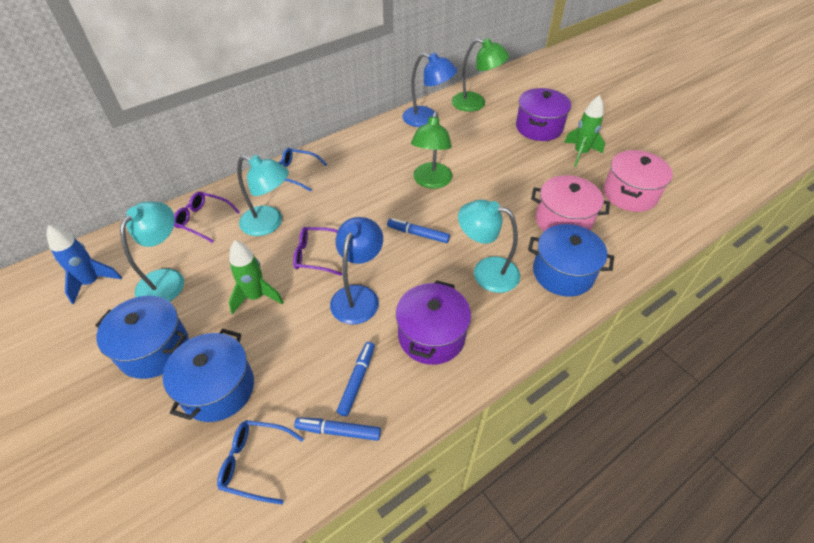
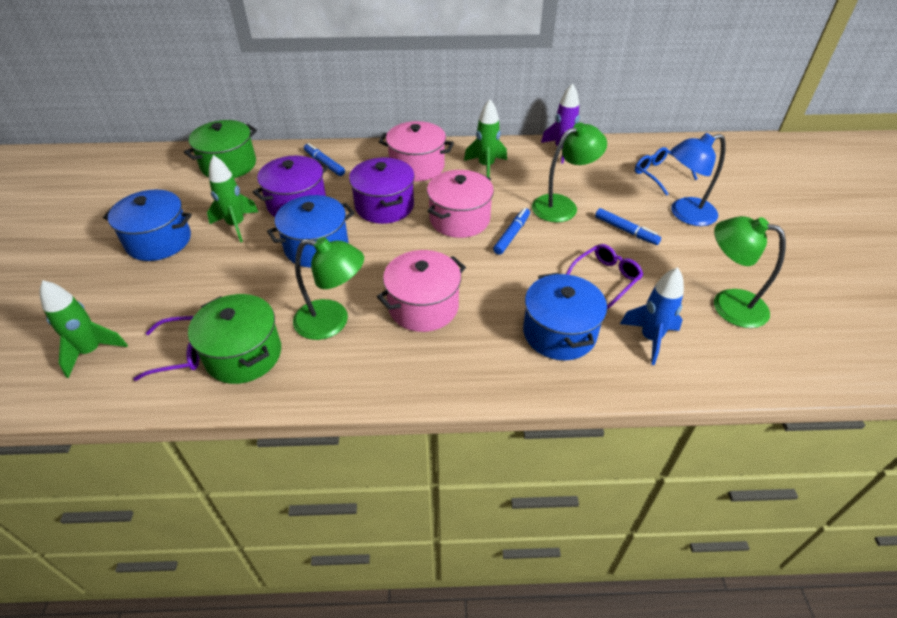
blue glasses: [217,420,304,504] [278,148,327,192] = 2 -> [635,147,698,196] = 1
blue lamp: [330,217,383,325] [402,53,457,127] = 2 -> [671,133,726,226] = 1
green lamp: [411,111,452,189] [452,38,509,112] = 2 -> [293,237,364,340] [532,122,607,222] [714,216,786,328] = 3
green pot: none = 0 -> [184,120,257,178] [188,294,281,384] = 2
green rocket: [229,240,283,314] [564,95,605,167] = 2 -> [39,280,128,378] [207,155,258,242] [464,99,507,177] = 3
pink pot: [531,175,610,231] [604,150,673,212] = 2 -> [377,250,466,332] [379,121,454,181] [427,170,494,238] = 3
purple rocket: none = 0 -> [541,83,580,164] = 1
turquoise lamp: [120,202,184,302] [237,155,289,236] [458,200,520,293] = 3 -> none = 0

